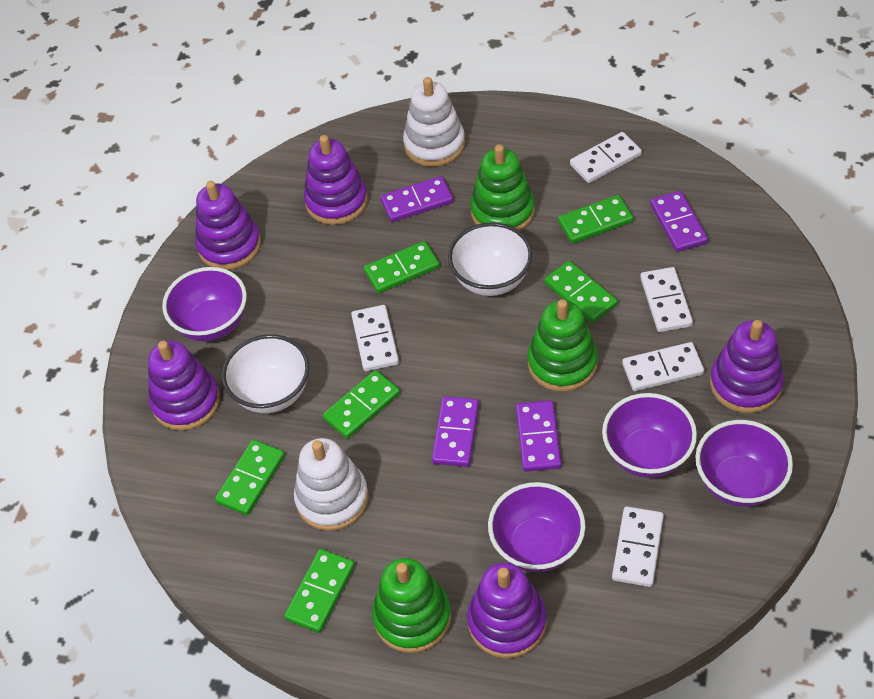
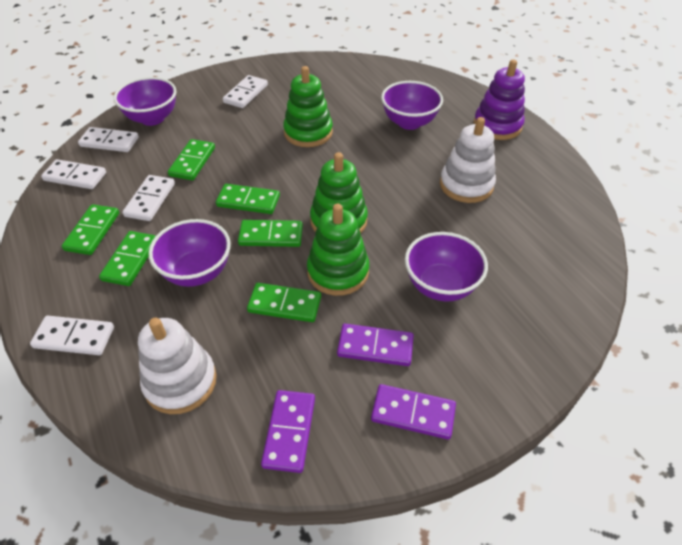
purple domino: [381,176,453,222] [432,396,479,467] [516,400,561,472] [650,191,708,252] = 4 -> [261,390,315,473] [337,324,414,366] [371,384,456,440] = 3
purple stacking toy: [148,341,220,431] [195,181,261,270] [304,135,368,225] [467,563,547,658] [710,320,784,413] = 5 -> [474,59,525,140] = 1
white bowl: [222,334,310,413] [448,222,533,296] = 2 -> none = 0

